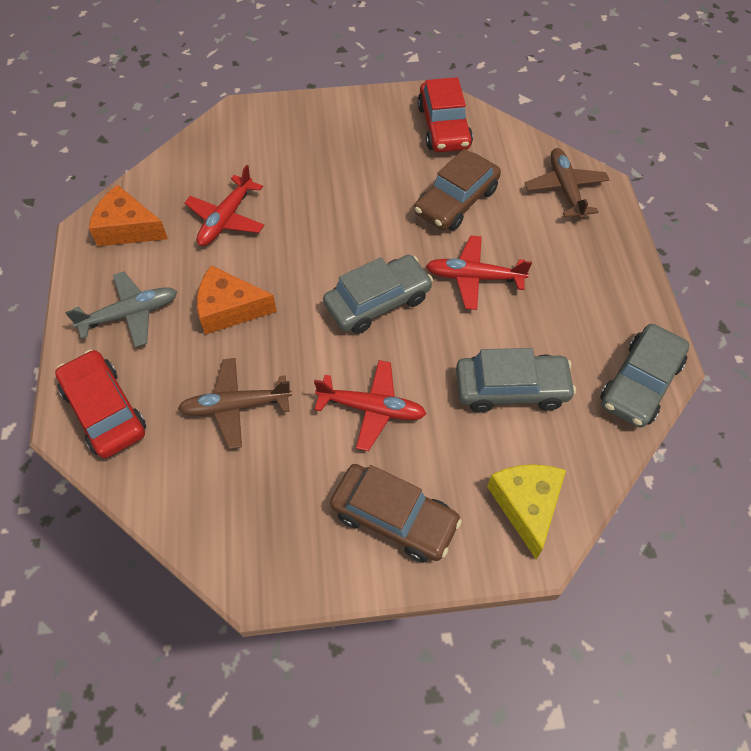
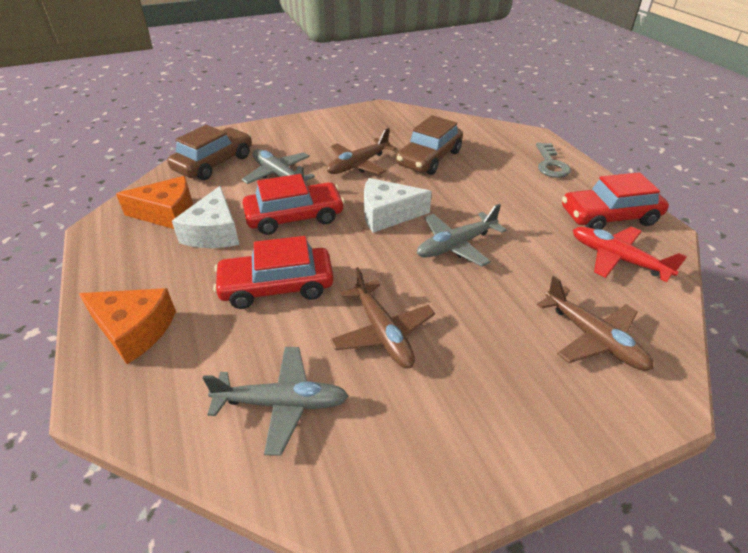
brown plane: [178,358,292,449] [525,148,609,220] = 2 -> [327,128,397,175] [330,267,435,368] [537,276,654,371] = 3
grey car: [323,255,433,334] [456,348,576,412] [600,324,690,428] = 3 -> none = 0
grey key: none = 0 -> [536,143,571,178] = 1
grey plane: [65,271,177,347] = 1 -> [203,347,349,456] [242,149,315,184] [417,204,506,267] = 3
red car: [55,350,146,458] [417,77,473,152] = 2 -> [213,236,333,309] [243,174,345,235] [562,172,669,230] = 3
red plane: [184,165,265,246] [314,360,426,451] [426,236,532,310] = 3 -> [573,227,687,282] = 1
white cheese: none = 0 -> [172,186,239,248] [364,178,432,233] = 2
yellow cheese: [487,464,566,559] = 1 -> none = 0

